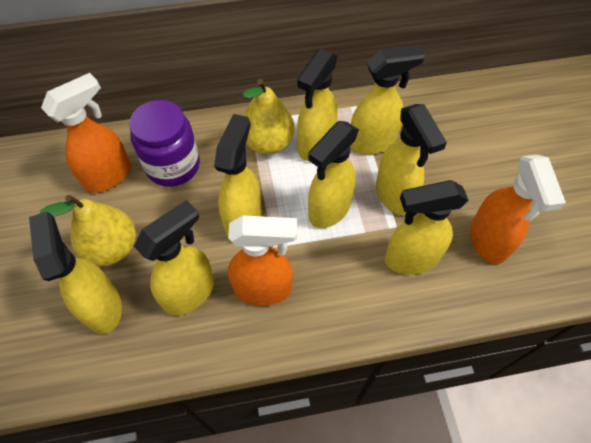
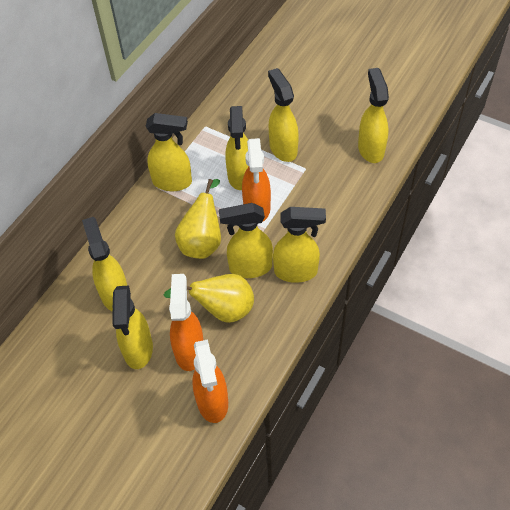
purple jar: [129,100,200,187] = 1 -> none = 0

